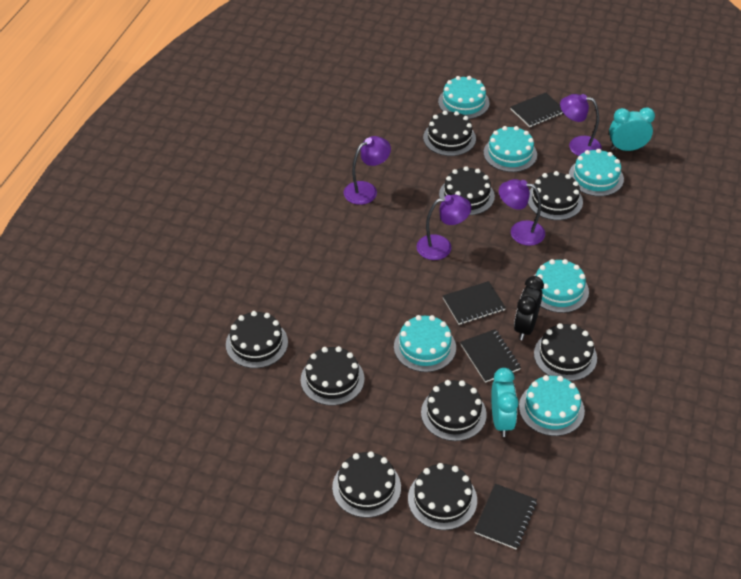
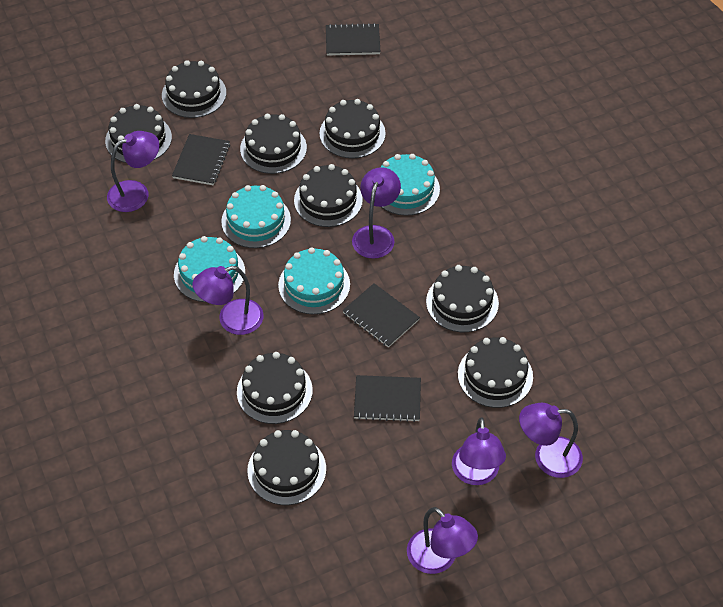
black clock: [514,276,544,340] = 1 -> none = 0
purple lamp: [344,136,391,205] [417,195,472,260] [499,179,545,246] [560,94,602,156] = 4 -> [107,131,159,212] [193,266,264,335] [352,167,401,259] [407,507,478,574] [452,417,506,485] [519,403,583,478] = 6
turquoise cake: [394,315,456,372] [438,76,489,119] [484,126,537,172] [519,375,585,436] [534,259,589,313] [569,149,624,196] = 6 -> [174,236,245,302] [221,185,291,248] [278,247,350,314] [381,154,440,216] = 4
turquoise clock: [491,368,519,437] [609,107,655,151] = 2 -> none = 0

